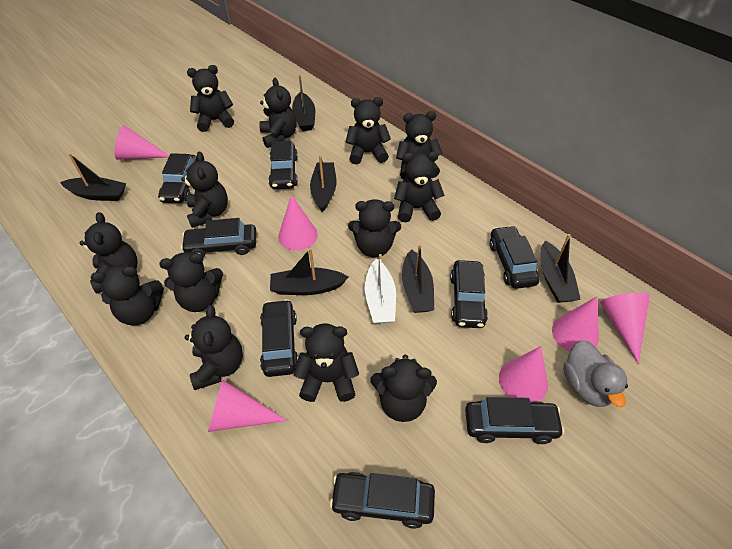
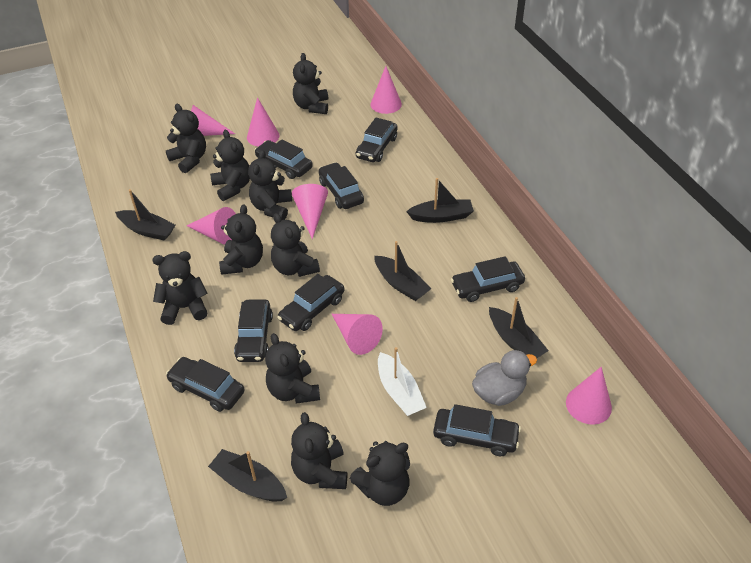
black boat: [60,153,126,201] [270,248,348,295] [292,74,315,131] [310,155,336,212] [402,244,434,313] [540,234,581,303] = 6 -> [115,189,175,241] [208,449,287,502] [374,241,432,301] [406,178,474,223] [489,297,549,358] = 5
black teddy bear: [80,212,138,294] [91,264,164,326] [159,252,223,312] [181,151,228,228] [185,305,243,390] [187,65,234,132] [259,78,297,148] [294,323,359,402] [346,97,391,164] [348,199,401,258] [370,355,437,422] [394,151,445,222] [396,111,443,180] = 13 -> [152,251,207,325] [166,104,206,173] [210,130,250,201] [219,204,263,275] [248,150,292,220] [265,333,320,404] [271,213,320,277] [291,412,347,489] [293,53,328,114] [350,441,410,506] = 10
pink cone: [114,125,169,160] [208,379,287,432] [278,195,318,250] [499,346,548,403] [552,296,599,352] [600,293,650,364] = 6 -> [187,207,236,245] [191,105,235,136] [247,97,280,147] [292,184,328,239] [332,314,383,355] [371,66,402,114] [566,367,612,425] = 7

